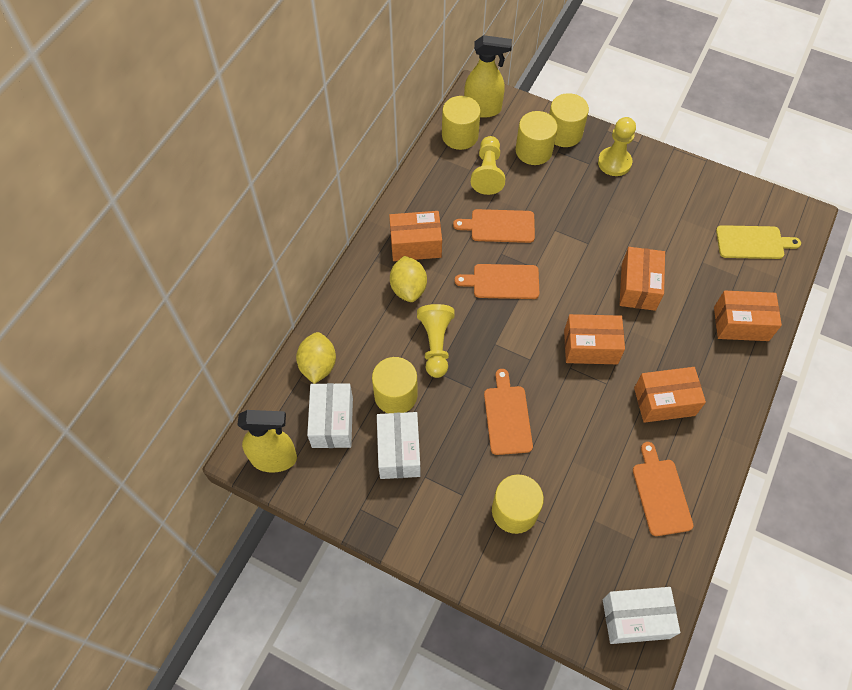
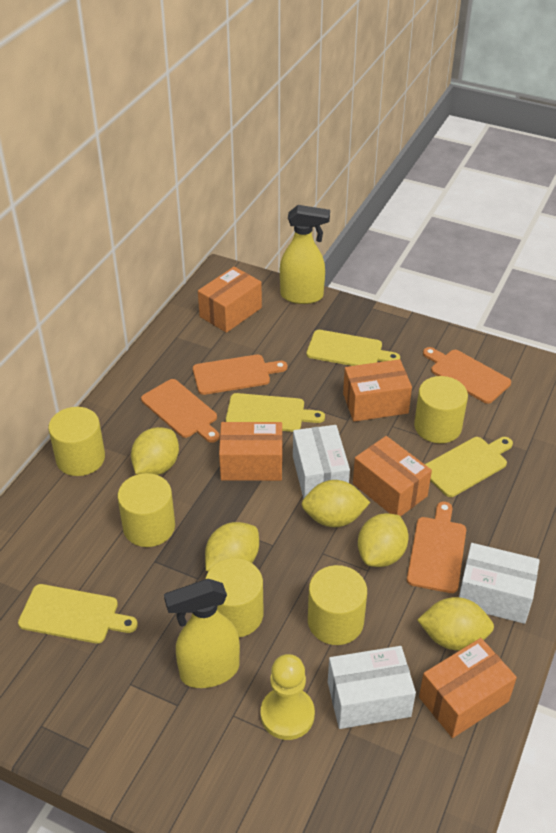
yellow cutting board: [716,225,801,259] = 1 -> [18,584,138,644] [226,393,325,432] [306,330,400,366] [425,437,513,497] = 4
yellow lemon: [296,332,336,384] [390,256,427,302] = 2 -> [131,427,179,475] [205,522,259,572] [301,480,370,527] [358,513,409,567] [417,597,494,651] = 5
yellow pawn: [417,304,455,378] [471,136,505,195] [598,117,636,176] = 3 -> [261,654,315,740] = 1

